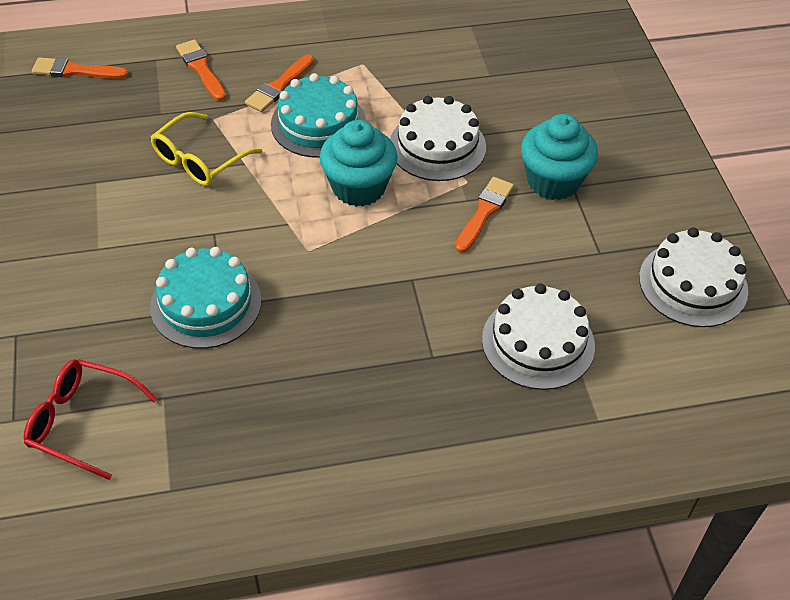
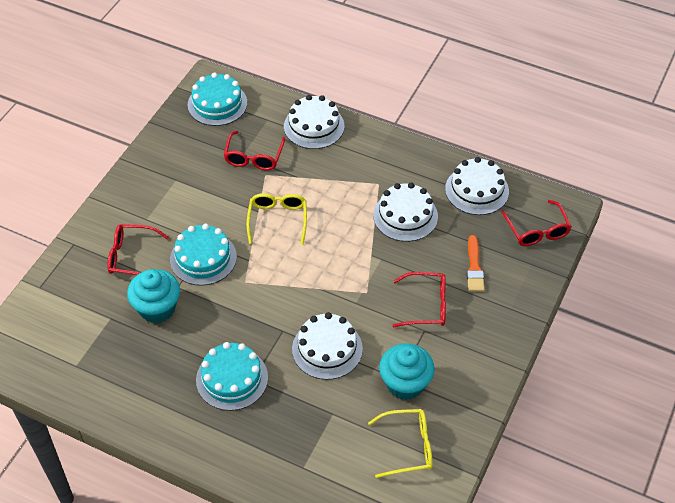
orange brush: [32,57,128,79] [176,40,226,101] [245,54,314,112] [455,177,514,253] = 4 -> [467,235,485,291] = 1
red glasses: [24,359,157,480] = 1 -> [107,224,169,275] [224,131,285,170] [392,272,446,327] [501,200,572,246] = 4
turquoise cake: [150,247,262,349] [271,73,367,158] = 2 -> [170,224,237,286] [188,72,247,126] [196,342,268,411] = 3
white cake: [390,96,486,181] [482,283,595,390] [639,228,748,327] = 3 -> [284,95,345,149] [292,312,363,380] [373,182,438,242] [445,157,509,215] = 4
yellow glasses: [151,112,262,186] = 1 -> [247,193,307,245] [368,409,433,478] = 2

